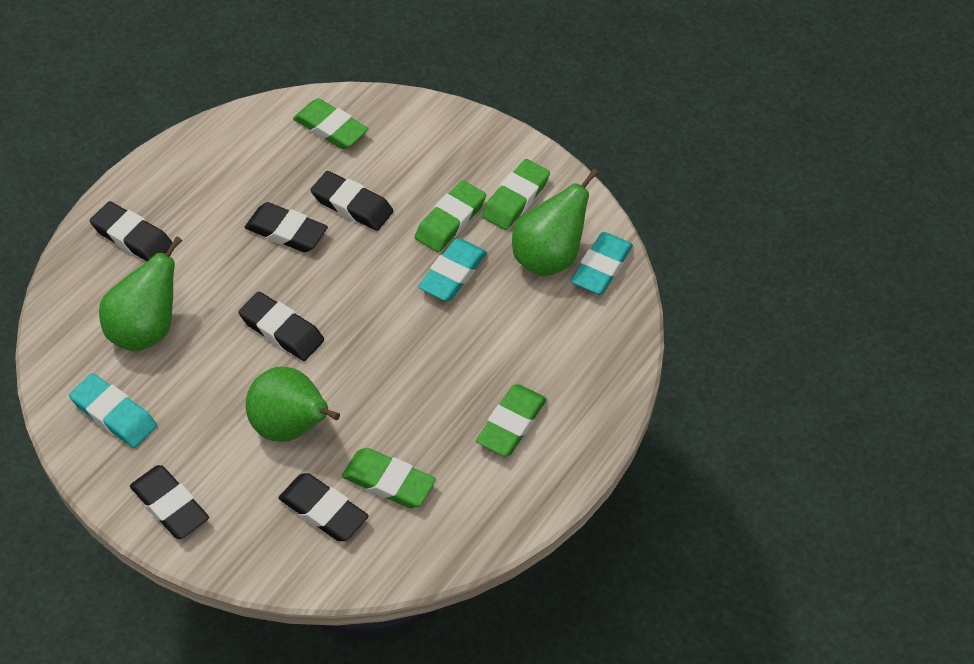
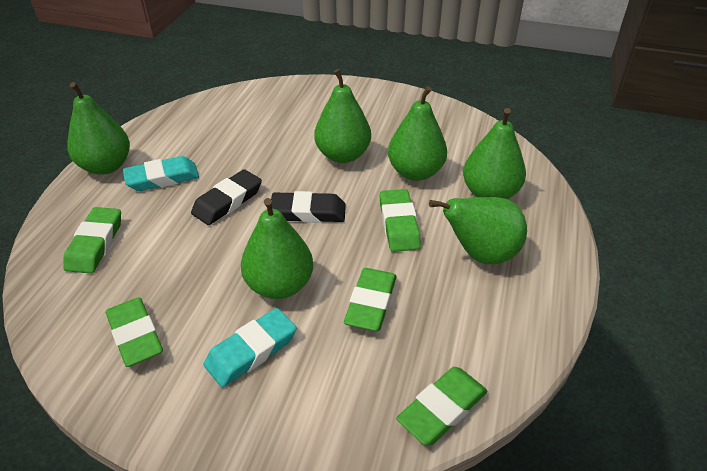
black eraser: [90,201,173,261] [130,465,209,539] [238,292,324,361] [245,202,328,252] [278,473,369,541] [311,171,393,231] = 6 -> [191,169,262,225] [271,191,346,223] = 2
green pear: [99,236,182,351] [246,366,340,442] [512,169,598,276] = 3 -> [67,82,130,175] [241,198,313,299] [314,69,371,163] [388,86,447,181] [429,197,527,264] [463,108,526,199] = 6
turquoise eraser: [69,373,157,448] [418,238,487,301] [571,232,633,294] = 3 -> [123,156,199,191] [204,308,297,387] = 2

